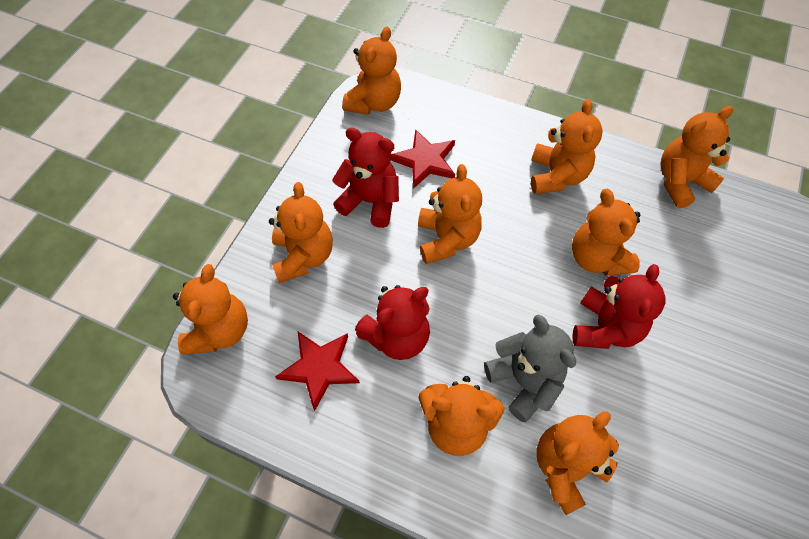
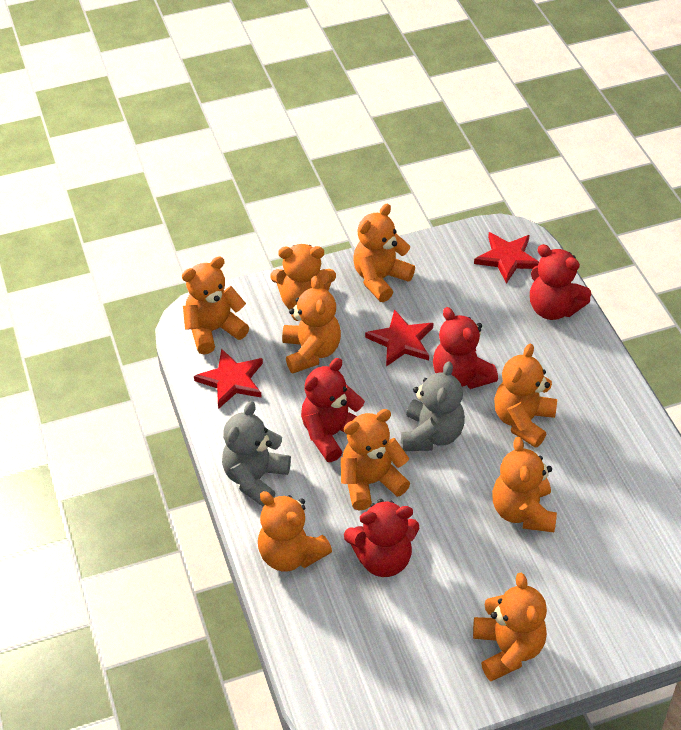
grey teddy bear: [484,314,576,422] = 1 -> [222,401,291,507] [401,361,465,451] = 2
red star: [275,332,360,411] [391,129,455,189] = 2 -> [194,348,263,409] [365,309,434,367] [474,232,539,284] = 3
red teddy bear: [332,128,399,228] [355,285,430,360] [572,264,665,349] = 3 -> [301,358,365,462] [344,499,419,577] [433,307,498,389] [530,244,591,320] = 4

